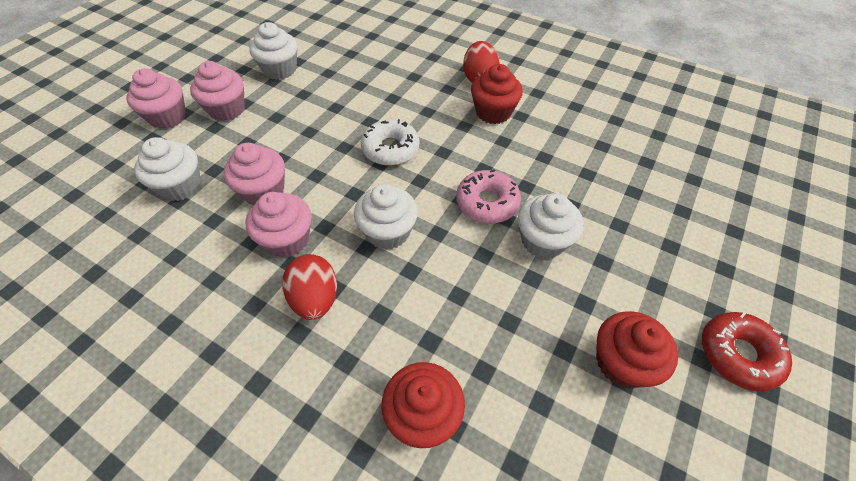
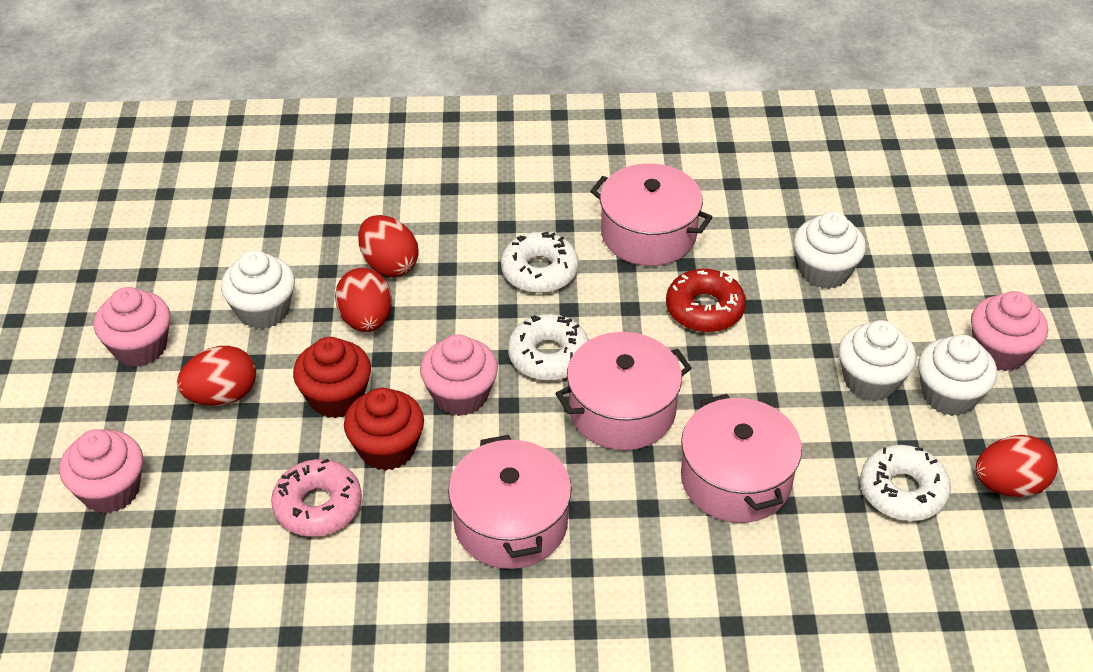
pink pot: none = 0 -> [448,435,572,569] [555,332,692,450] [590,163,712,266] [681,394,802,523] = 4
red cupcake: [382,362,465,448] [471,64,523,124] [596,311,678,388] = 3 -> [293,337,371,418] [344,388,424,471] = 2
red egg: [282,254,337,320] [463,41,500,83] = 2 -> [177,346,256,406] [335,268,392,332] [358,215,419,277] [975,435,1058,498] = 4
white donut: [361,119,419,166] = 1 -> [501,232,579,293] [508,314,589,381] [860,445,951,521] = 3

